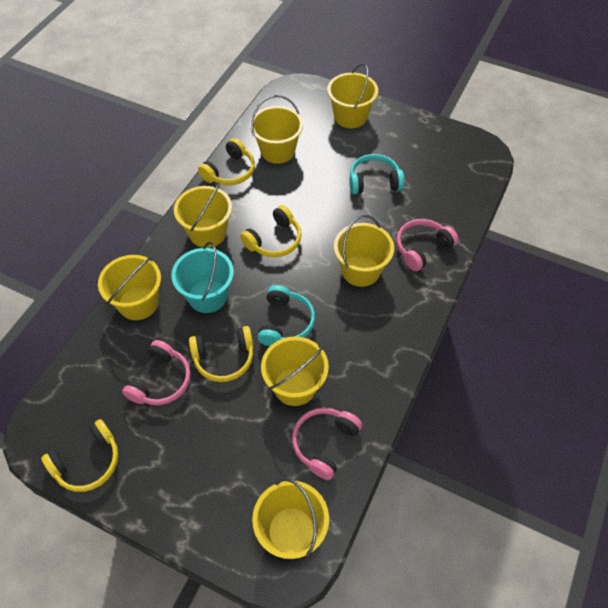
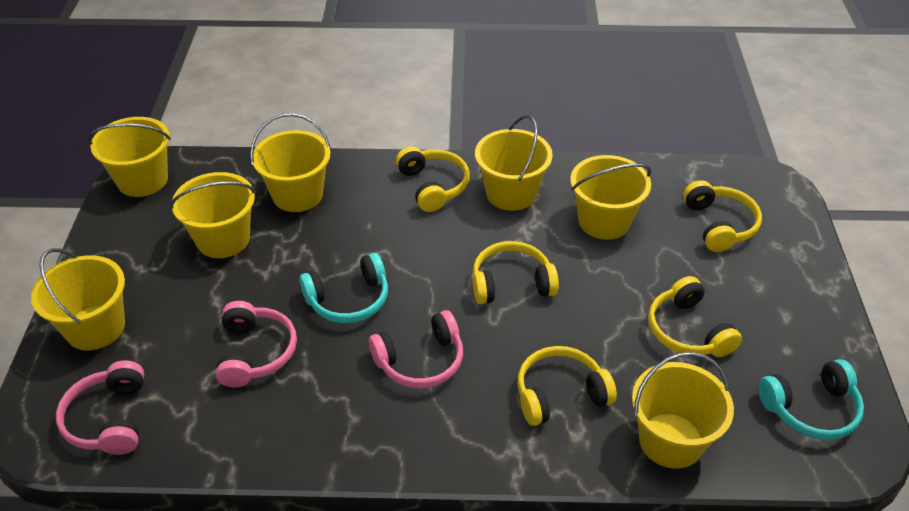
turquoise bucket: [171,242,234,313] = 1 -> none = 0
yellow headphones: [41,419,118,492] [189,326,253,382] [198,138,255,185] [240,205,302,257] = 4 -> [396,146,470,212] [473,241,559,304] [518,346,617,426] [648,276,742,357] [683,180,762,252] = 5

